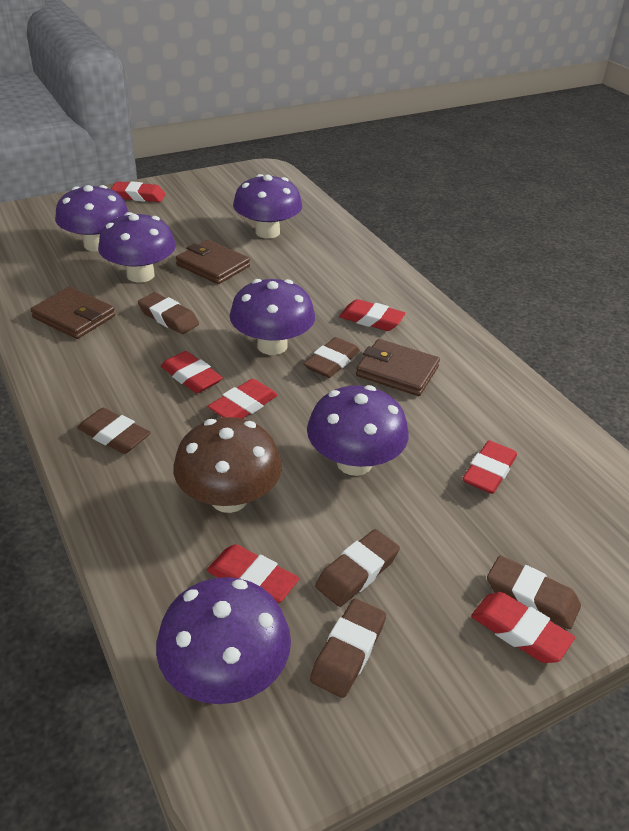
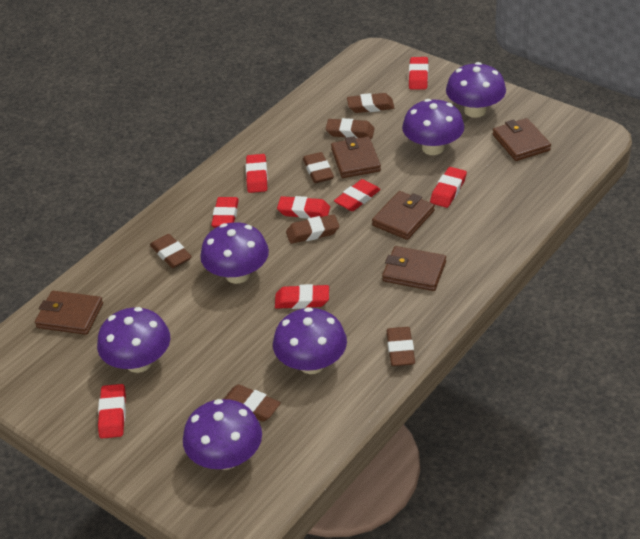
brown eraser: [77,408,151,454] [138,292,199,334] [304,337,360,378] [310,599,386,698] [315,529,400,607] [487,555,581,629] = 6 -> [150,234,192,268] [224,385,281,422] [286,214,339,244] [303,152,334,183] [326,118,375,139] [347,93,394,113] [386,327,415,366] = 7
brown mushroom: [173,417,282,513] = 1 -> none = 0
brown wallet: [30,287,115,339] [176,240,250,284] [356,339,440,396] = 3 -> [35,291,103,335] [331,136,381,178] [372,191,435,240] [382,246,446,291] [493,118,551,161] = 5
red eraser: [111,181,165,202] [161,351,223,393] [207,544,299,603] [208,379,278,419] [339,299,406,331] [462,440,517,494] [471,592,575,663] = 7 -> [98,384,126,439] [211,197,239,228] [246,154,268,193] [275,284,329,309] [277,196,330,219] [334,179,381,211] [409,57,428,90] [430,167,467,208] = 8

